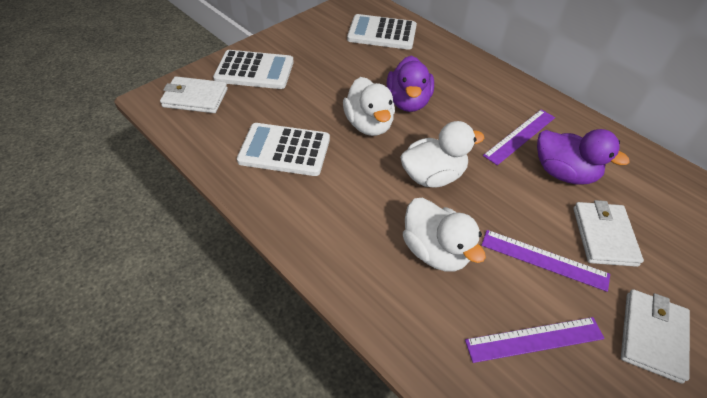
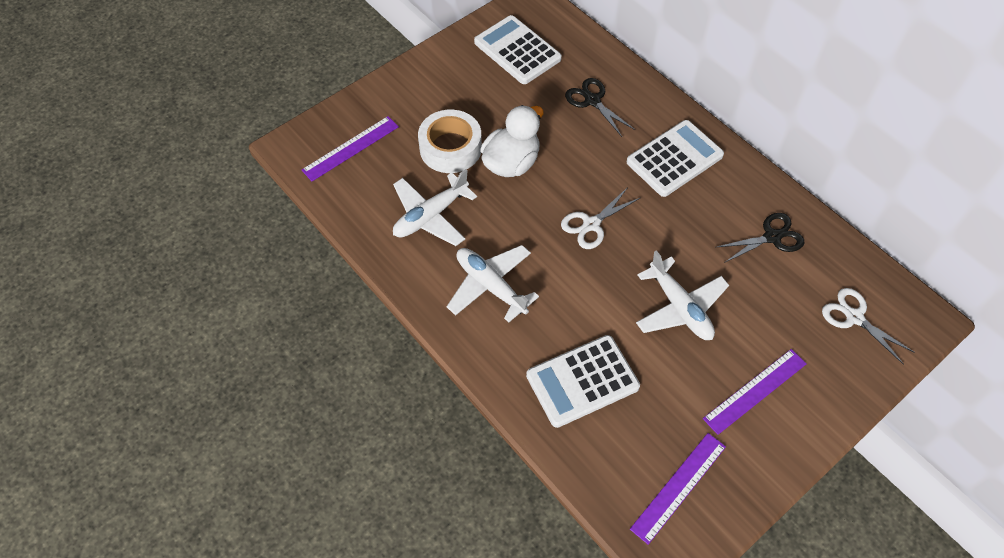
black scissors: none = 0 -> [565,78,635,137] [717,213,804,263] = 2
purple duck: [387,55,434,112] [537,129,630,184] = 2 -> none = 0
white duck: [343,77,395,136] [400,121,484,188] [403,198,486,272] = 3 -> [480,105,543,177] = 1
white plane: none = 0 -> [393,169,477,246] [447,245,539,323] [636,250,729,340] = 3
white scissors: none = 0 -> [561,187,640,249] [822,288,915,365] = 2
white tape: none = 0 -> [418,110,482,173] = 1
white wallet: [160,76,228,113] [573,200,644,267] [621,289,690,383] = 3 -> none = 0

